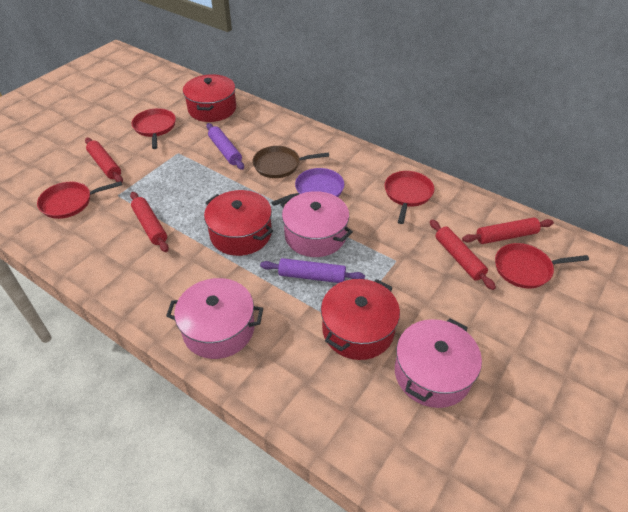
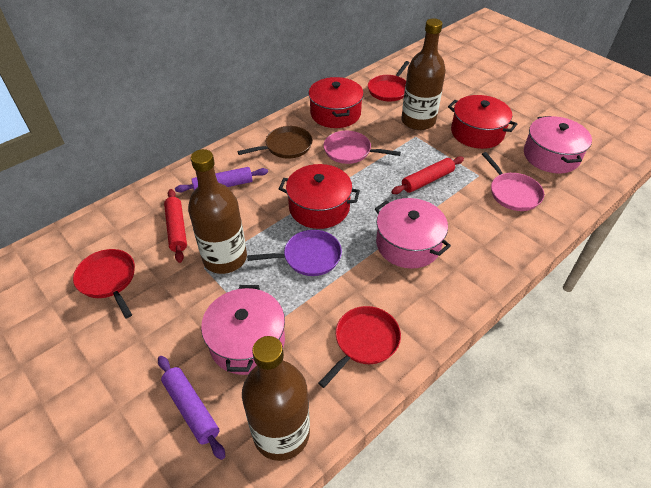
brown bottle: none = 0 -> [188,149,247,274] [242,336,310,461] [401,19,446,130] = 3
pink pan: none = 0 -> [324,131,401,164] [482,152,544,211] = 2
red pan: [37,181,122,219] [131,108,176,149] [384,171,434,224] [495,243,589,288] = 4 -> [73,249,135,318] [318,306,401,388] [368,61,410,101] = 3
red rolling pin: [85,138,123,182] [130,192,169,252] [430,219,496,290] [462,217,554,244] = 4 -> [164,189,187,263] [391,156,464,194] = 2

